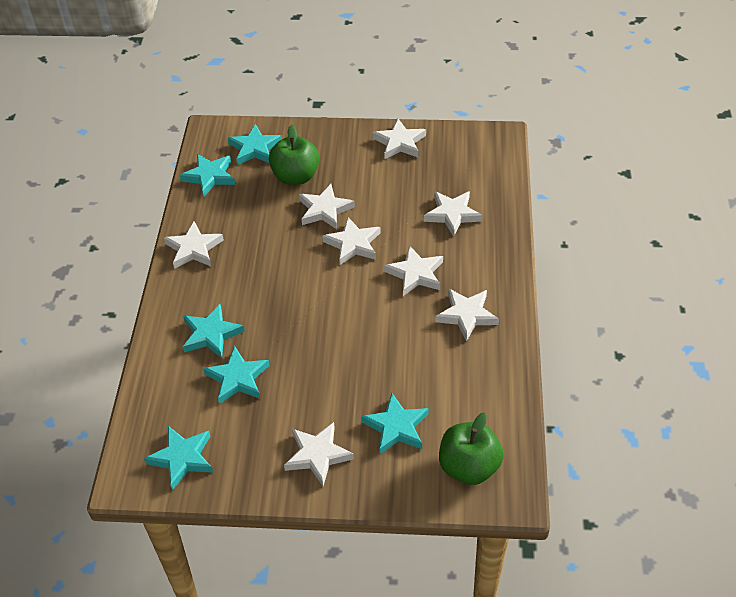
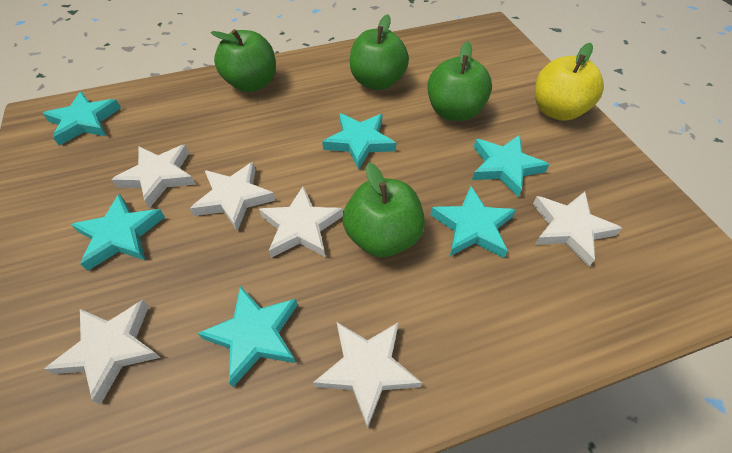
green apple: [269,125,319,185] [439,412,504,485] = 2 -> [211,29,276,92] [342,163,425,257] [350,14,409,90] [427,41,492,121] = 4
white star: [164,221,224,269] [284,422,354,486] [299,184,355,229] [322,217,380,265] [372,119,426,159] [384,245,443,296] [424,191,482,237] [435,289,499,342] = 8 -> [44,300,161,405] [111,145,196,208] [190,162,276,231] [259,186,343,258] [313,322,422,429] [533,192,622,266] = 6
yellow apple: none = 0 -> [535,43,604,121] = 1

